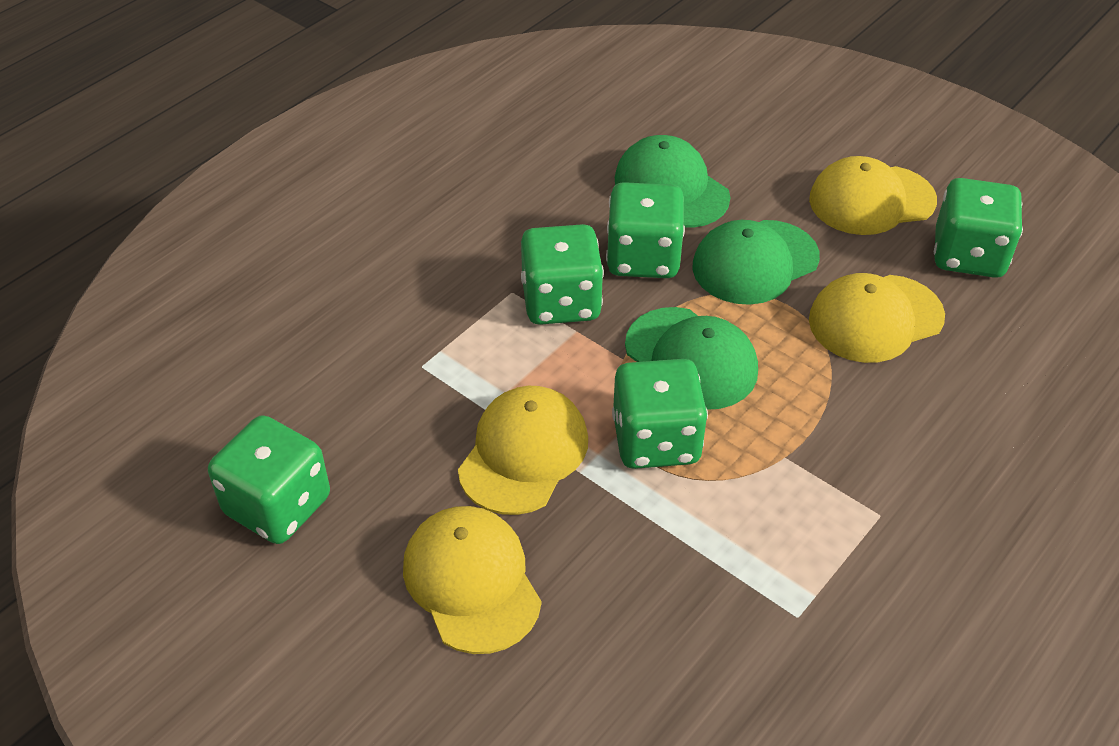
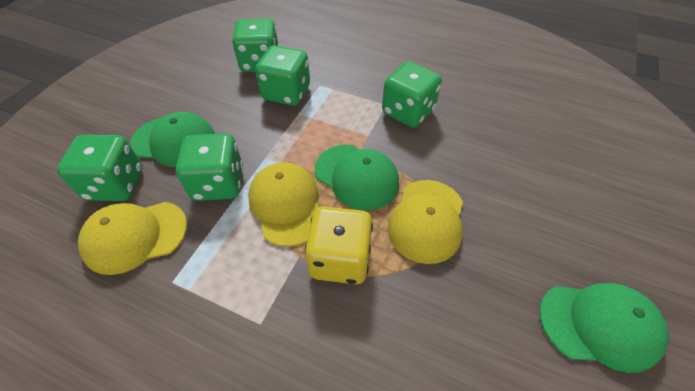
yellow cap: [403,506,542,654] [458,386,588,515] [809,156,937,235] [809,273,945,363] = 4 -> [78,202,187,275] [248,162,319,247] [387,180,463,264] = 3
yellow dice: none = 0 -> [305,206,373,284] = 1

